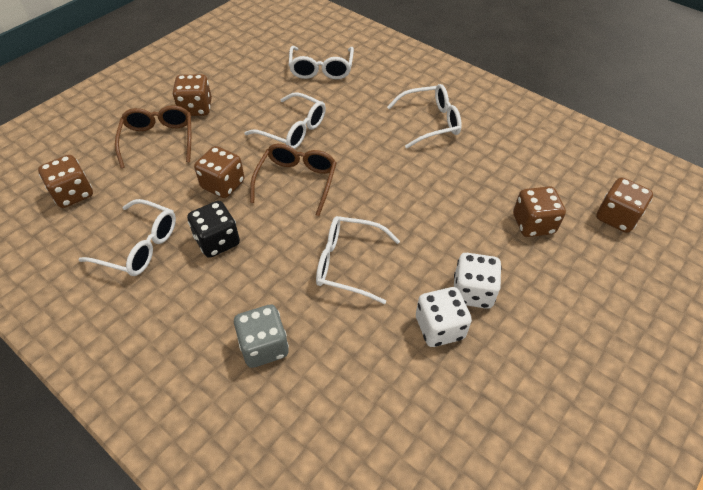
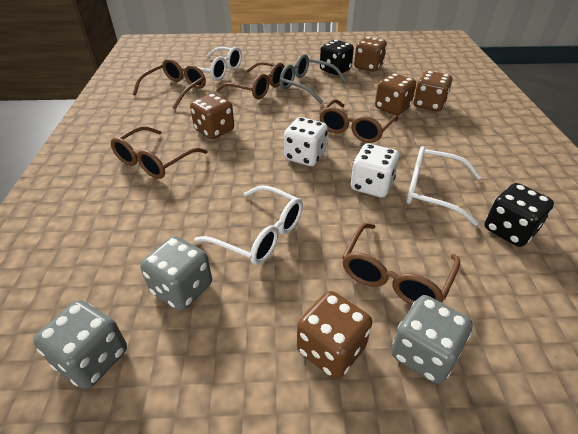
black dice: [187,201,240,258] = 1 -> [320,40,354,75] [484,183,554,247] = 2
brown glasses: [115,105,191,168] [250,144,336,216] = 2 -> [111,126,208,179] [133,59,206,109] [216,61,284,99] [319,99,398,143] [342,223,460,305] = 5
grey dice: [234,305,289,368] = 1 -> [33,300,127,389] [140,236,212,311] [391,295,473,384] = 3
grey glasses: none = 0 -> [280,54,346,103] = 1
white glasses: [78,199,176,276] [244,92,326,149] [289,46,354,79] [316,216,400,304] [387,84,462,149] = 5 -> [182,47,242,81] [194,185,303,265] [406,146,481,226] = 3

